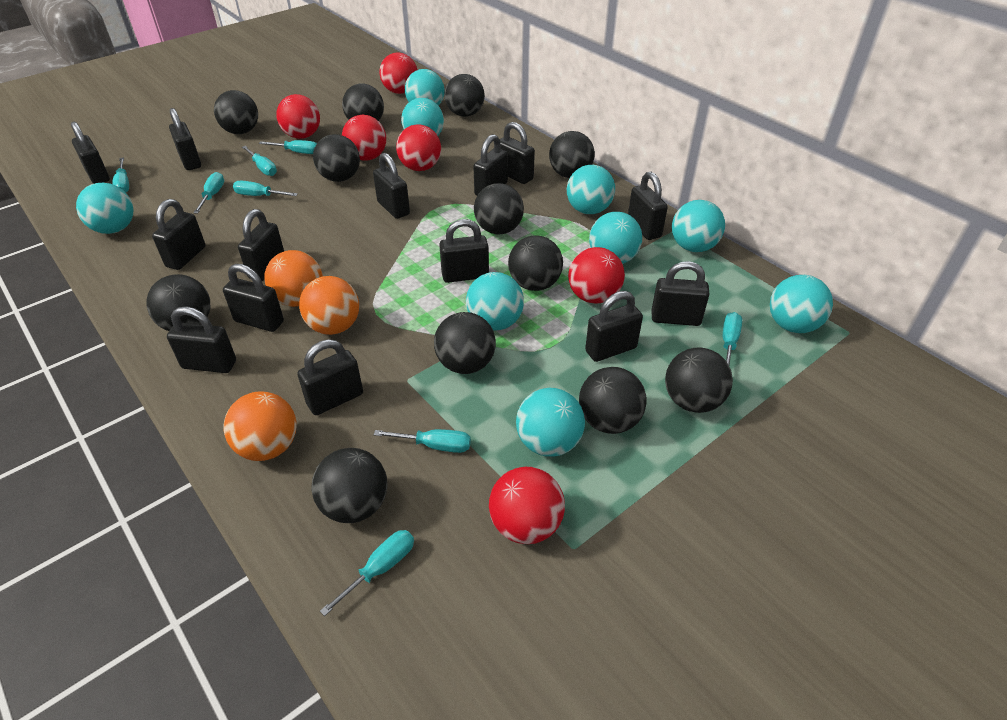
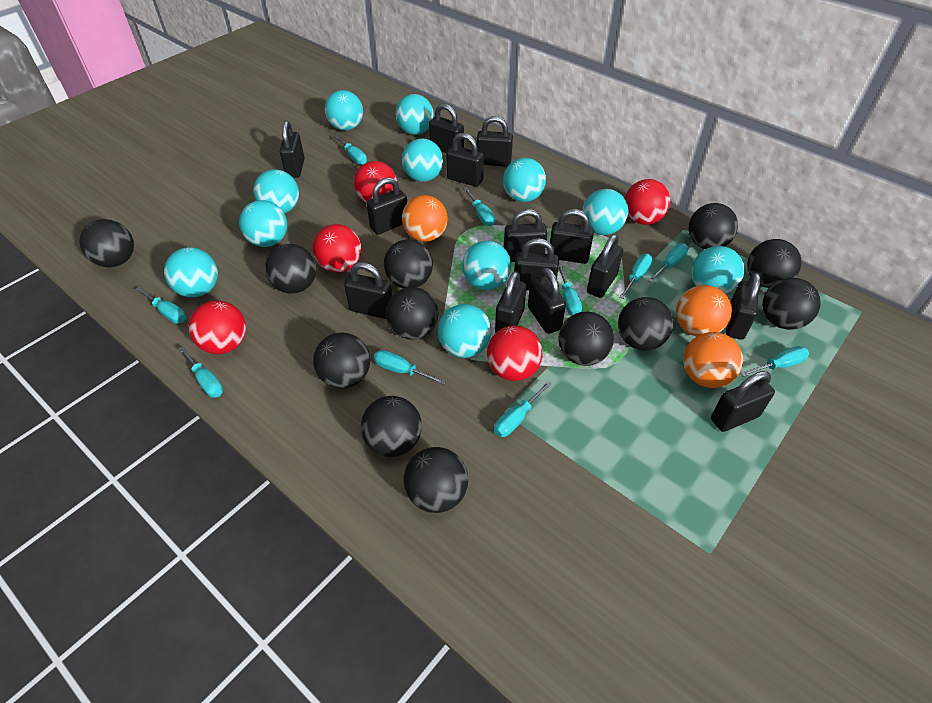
red ball: [276,94,320,139] [342,115,386,161] [379,52,417,94] [396,124,441,171] [489,467,565,544] [568,247,625,303] = 6 -> [189,301,246,354] [313,224,361,273] [354,161,397,203] [487,325,543,381] [625,179,670,225] = 5
turquoise ball: [76,183,133,234] [401,98,444,136] [405,69,445,106] [466,272,524,331] [516,388,585,457] [567,165,615,214] [589,212,642,264] [672,200,725,252] [770,275,833,333] = 9 -> [164,247,218,297] [239,200,287,247] [253,169,299,214] [325,90,363,131] [395,94,434,135] [402,139,443,182] [438,304,491,358] [462,241,511,290] [503,158,546,202] [582,189,628,235] [691,246,744,294] = 11
turquoise screwdriver: [112,158,129,192] [194,172,224,213] [233,181,298,196] [242,146,277,176] [259,140,317,154] [320,530,414,616] [374,429,471,453] [723,312,742,365] = 8 -> [135,287,186,324] [178,346,223,398] [334,135,367,165] [374,350,446,385] [463,187,495,226] [494,381,552,437] [558,264,582,315] [620,254,653,299] [648,243,689,283] [740,346,809,377] = 10

